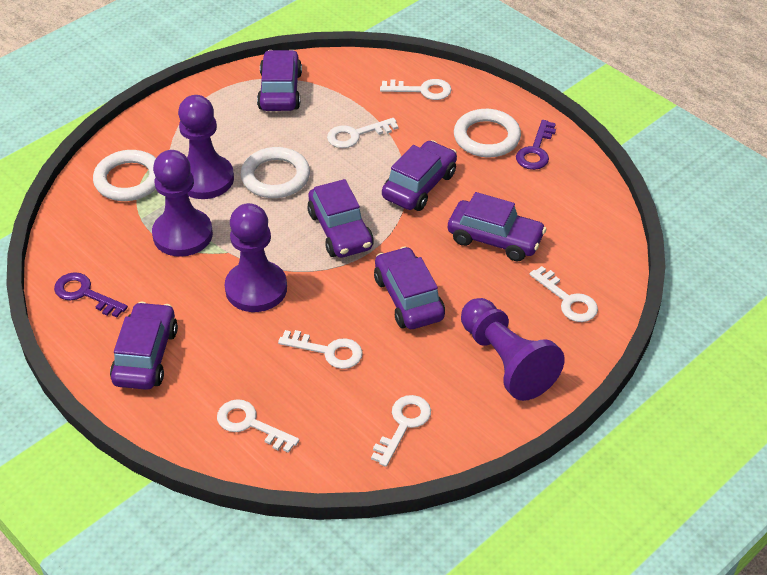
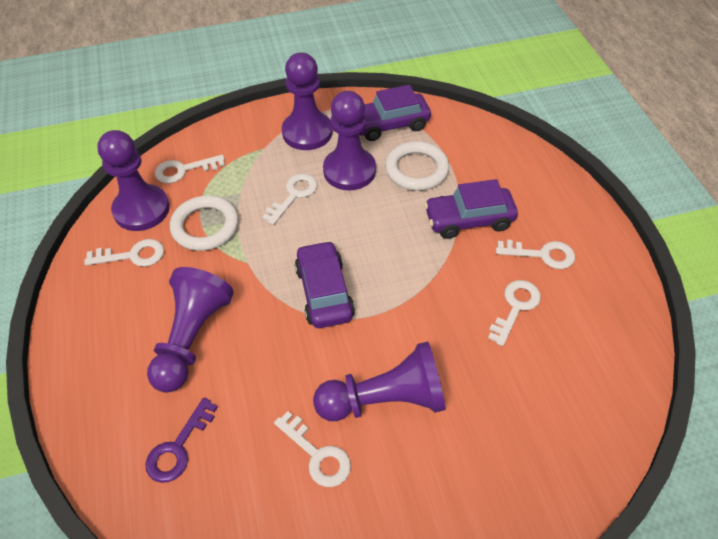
purple car: [110,302,178,390] [257,50,302,111] [307,179,374,258] [374,246,445,329] [382,140,457,211] [448,192,546,261] = 6 -> [295,241,355,328] [359,85,431,141] [424,179,518,239] = 3
purple key: [54,272,128,317] [516,120,556,170] = 2 -> [145,398,218,483] = 1
purple pawn: [152,150,213,257] [178,95,234,199] [225,203,287,312] [461,298,565,401] = 4 -> [98,130,170,231] [147,267,234,393] [282,53,332,150] [313,342,446,421] [323,91,376,191] = 5
white ring: [93,150,156,201] [241,147,310,198] [454,109,521,157] = 3 -> [170,195,239,251] [385,141,450,191] = 2

